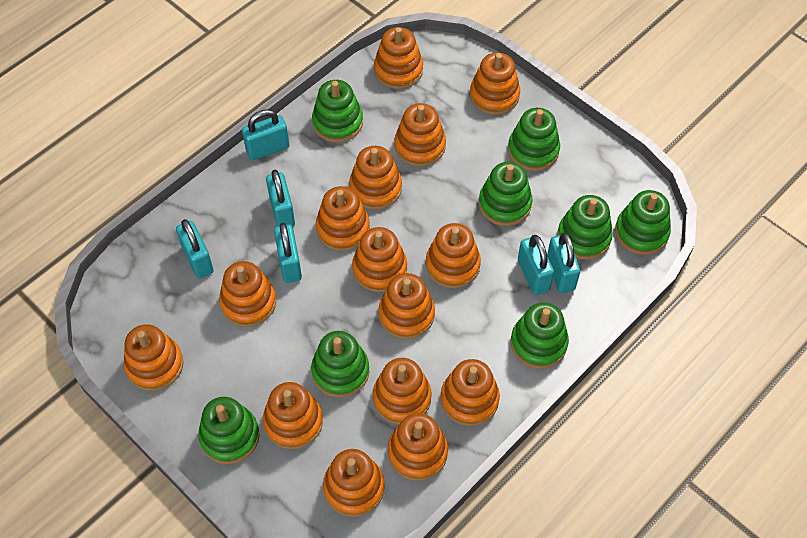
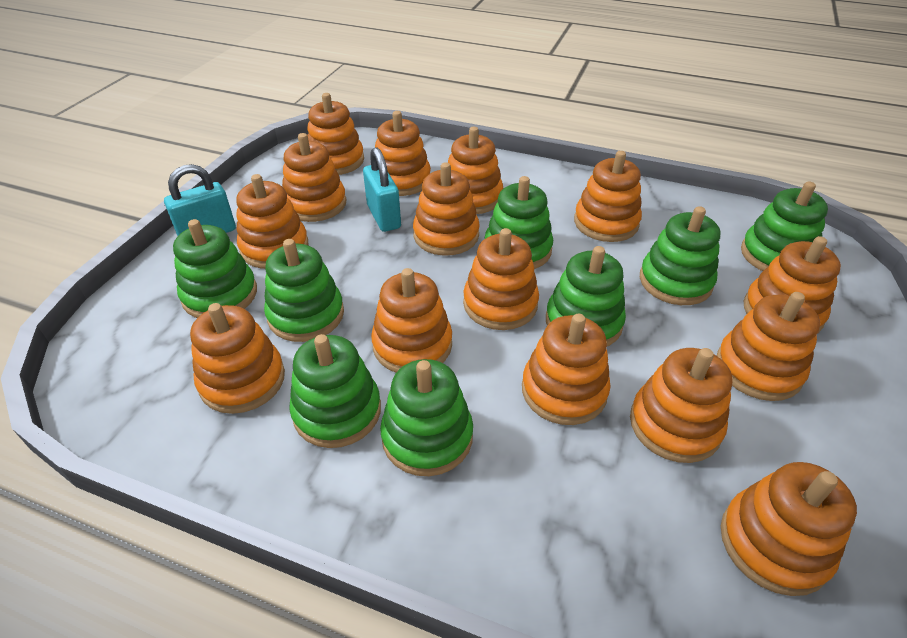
turquoise padlock: [176,219,214,279] [242,109,290,160] [266,170,295,227] [274,223,302,283] [518,235,554,295] [547,233,580,293] = 6 -> [164,164,236,236] [363,147,401,232] = 2

